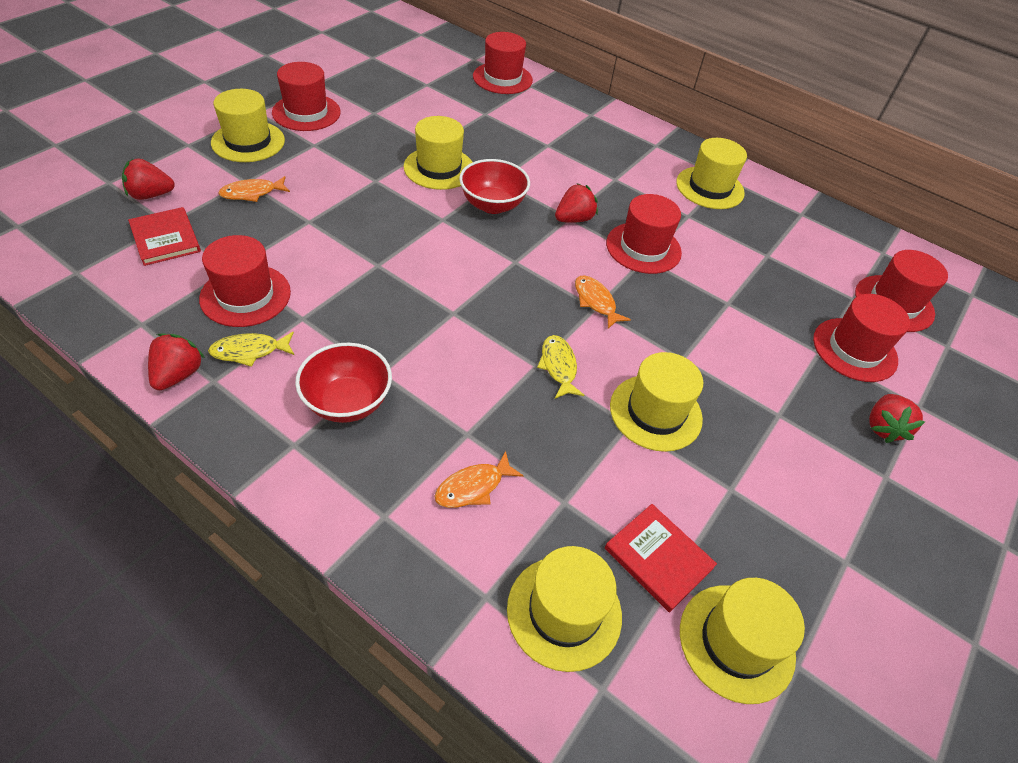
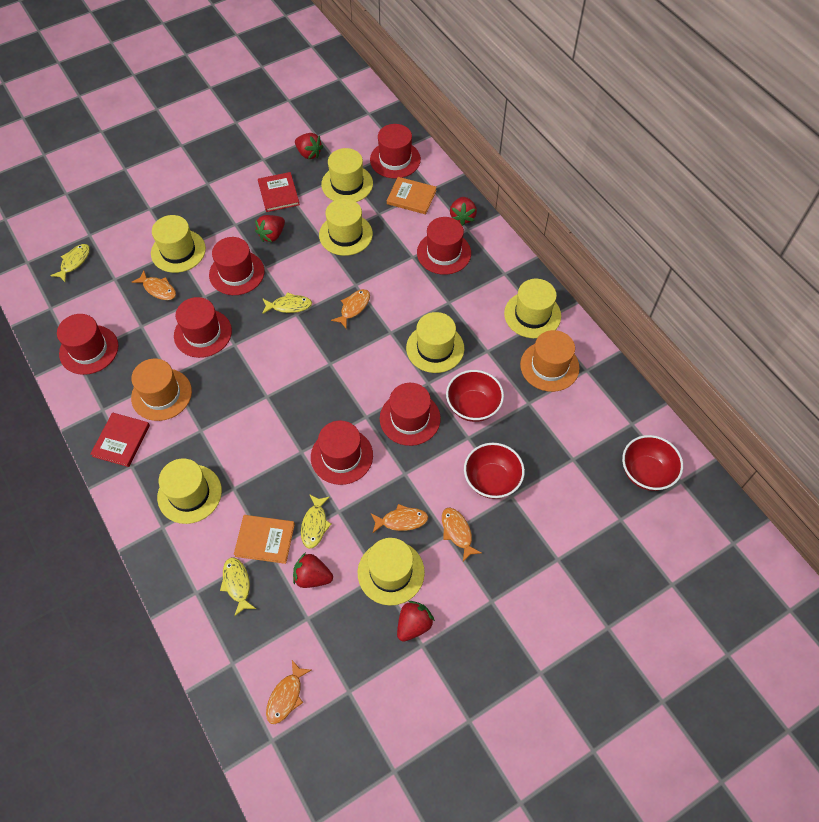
orange book: none = 0 -> [234,515,295,564] [387,177,437,214] = 2
orange fish: [218,176,290,202] [434,451,524,508] [575,275,631,329] = 3 -> [132,271,176,300] [266,660,311,724] [331,289,370,329] [371,504,428,533] [442,508,481,562] = 5
orange hat: none = 0 -> [131,359,192,421] [520,330,580,392] = 2
red bowl: [295,343,392,423] [459,159,530,214] = 2 -> [446,370,504,422] [464,443,525,499] [622,435,683,491] = 3
red hat: [199,235,291,327] [272,62,341,131] [473,32,533,94] [606,194,682,274] [813,294,910,382] [855,250,948,332] = 6 -> [57,314,118,375] [174,297,232,358] [209,237,265,295] [311,420,373,485] [370,124,421,178] [380,383,441,446] [417,217,471,275] = 7
red strawberry: [122,158,175,200] [148,334,205,390] [555,183,598,223] [869,394,925,443] = 4 -> [255,215,285,242] [293,553,333,588] [295,133,323,159] [397,601,435,642] [450,197,477,226] = 5
yellow fish: [208,332,294,367] [537,335,584,399] = 2 -> [50,244,90,282] [220,557,256,617] [262,292,312,314] [301,494,332,549] = 4
yellow hat: [211,89,285,162] [404,116,473,190] [507,546,622,672] [610,352,703,452] [676,138,747,209] [680,578,805,704] = 6 -> [151,215,206,273] [157,458,222,524] [319,198,373,256] [321,148,373,202] [358,538,425,606] [406,312,464,373] [504,279,561,338] = 7

